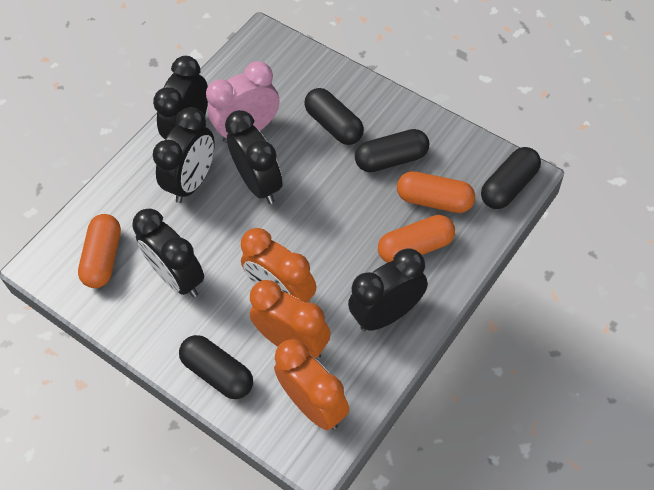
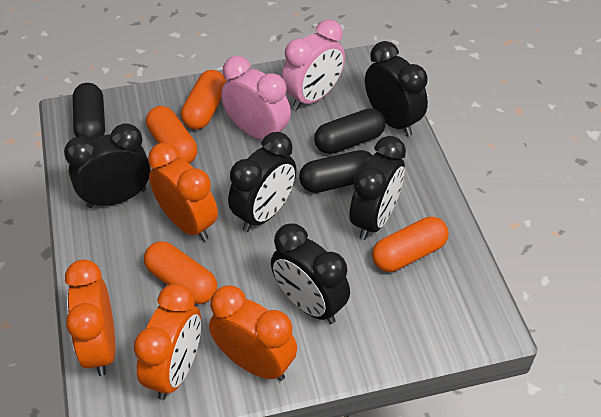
black capsule: [179,335,253,399] [304,88,364,145] [355,129,429,172] [481,147,541,209] = 4 -> [73,83,105,140] [299,150,373,193] [314,108,386,154] = 3
orange capsule: [78,214,121,288] [378,215,455,263] [397,171,475,213] = 3 -> [144,241,217,304] [146,106,197,164] [181,70,226,130] [372,217,449,272] = 4
orange clock: [241,228,316,302] [250,280,331,360] [274,339,349,430] = 3 -> [65,259,115,376] [134,283,201,400] [148,143,218,241] [209,285,297,381] = 4
pink clock: [206,61,279,143] = 1 -> [221,56,291,140] [282,19,345,110] = 2

